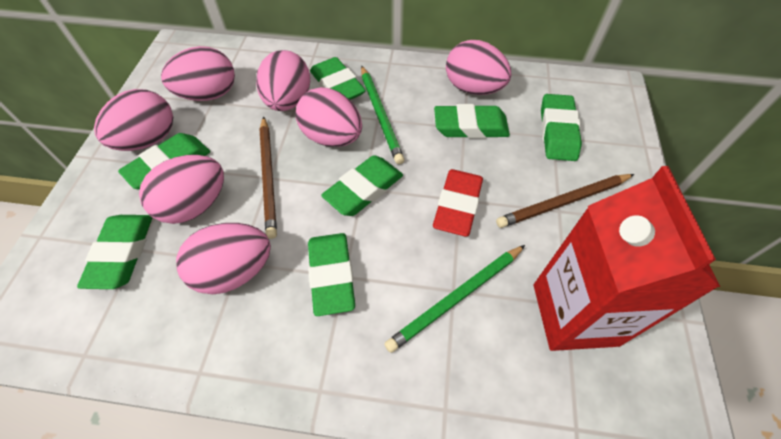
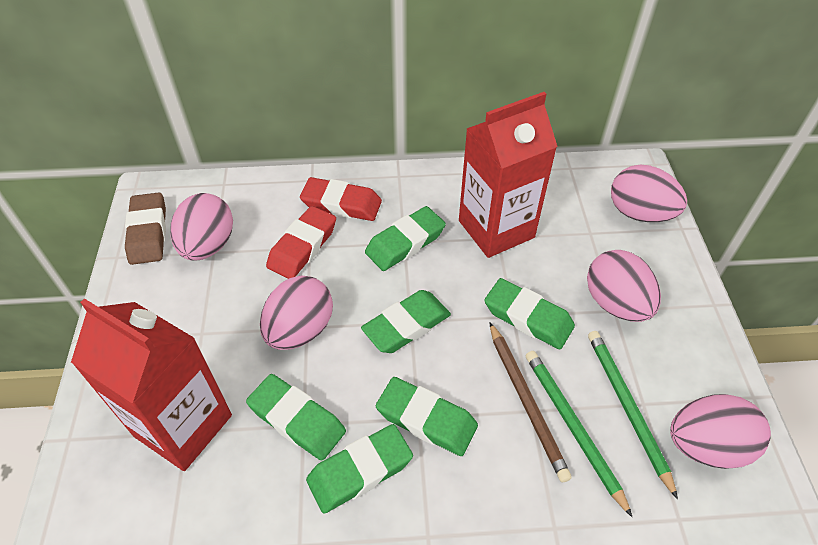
brown eraser: none = 0 -> [125,193,166,265] = 1
brown pencil: [259,116,277,239] [496,174,634,228] = 2 -> [490,323,572,482] = 1
green eraser: [77,215,152,289] [118,133,210,190] [308,233,355,316] [310,57,366,100] [321,155,403,216] [434,104,510,139] [541,94,582,161] = 7 -> [246,374,346,460] [306,424,413,514] [361,290,451,353] [365,206,446,271] [376,377,478,456] [484,278,575,349] = 6
pink egg: [94,89,173,151] [139,155,224,224] [161,46,235,101] [176,223,271,294] [256,50,310,111] [296,87,362,147] [446,40,511,95] = 7 -> [170,193,233,261] [260,275,333,350] [587,250,661,322] [611,165,687,222] [670,394,771,469] = 5
red carton: [534,166,720,351] = 1 -> [71,298,232,471] [459,92,558,258] = 2
red eraser: [433,169,483,237] = 1 -> [266,206,336,279] [300,177,382,221] = 2

